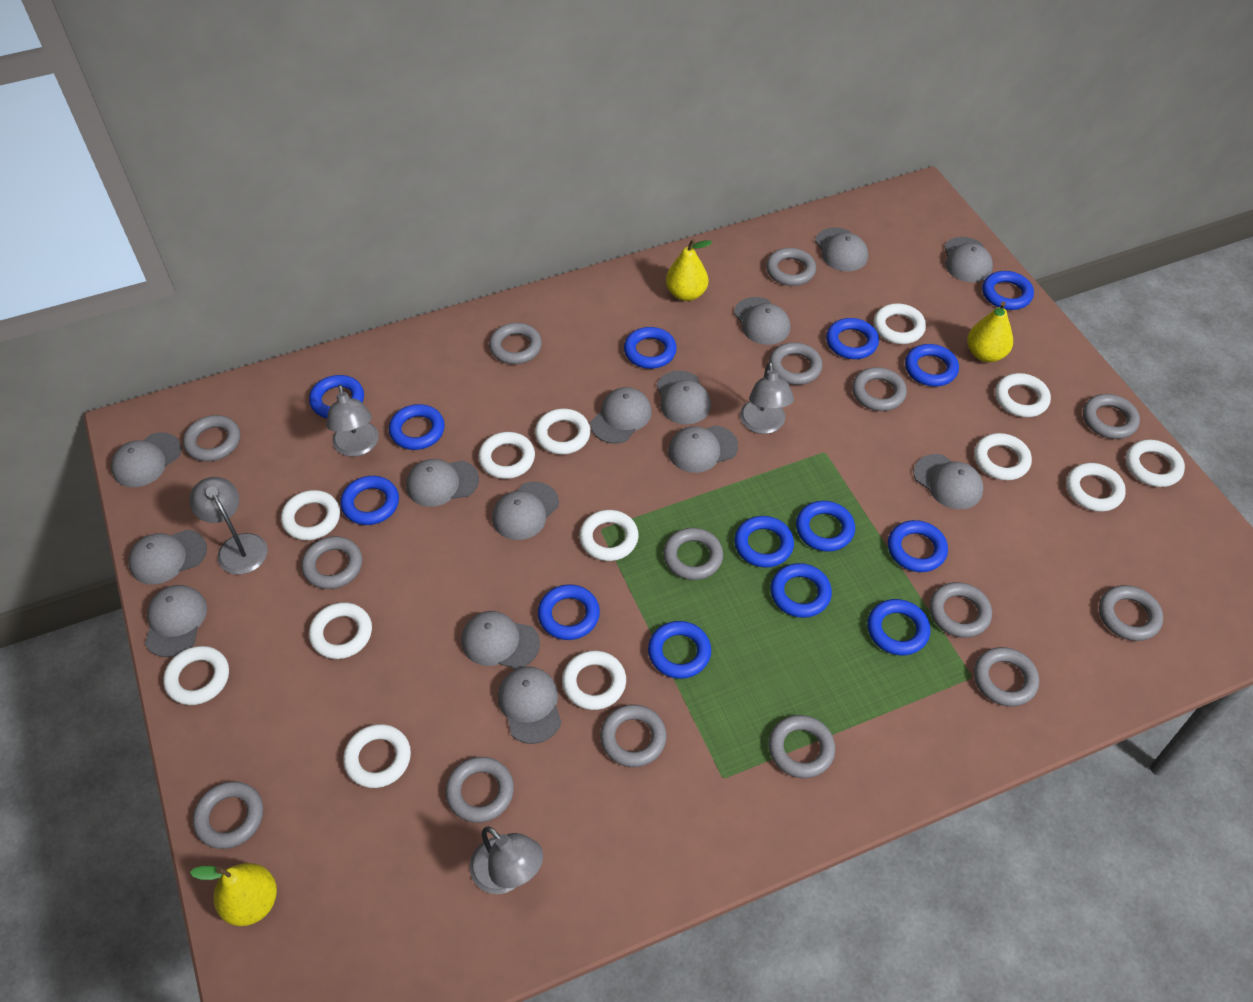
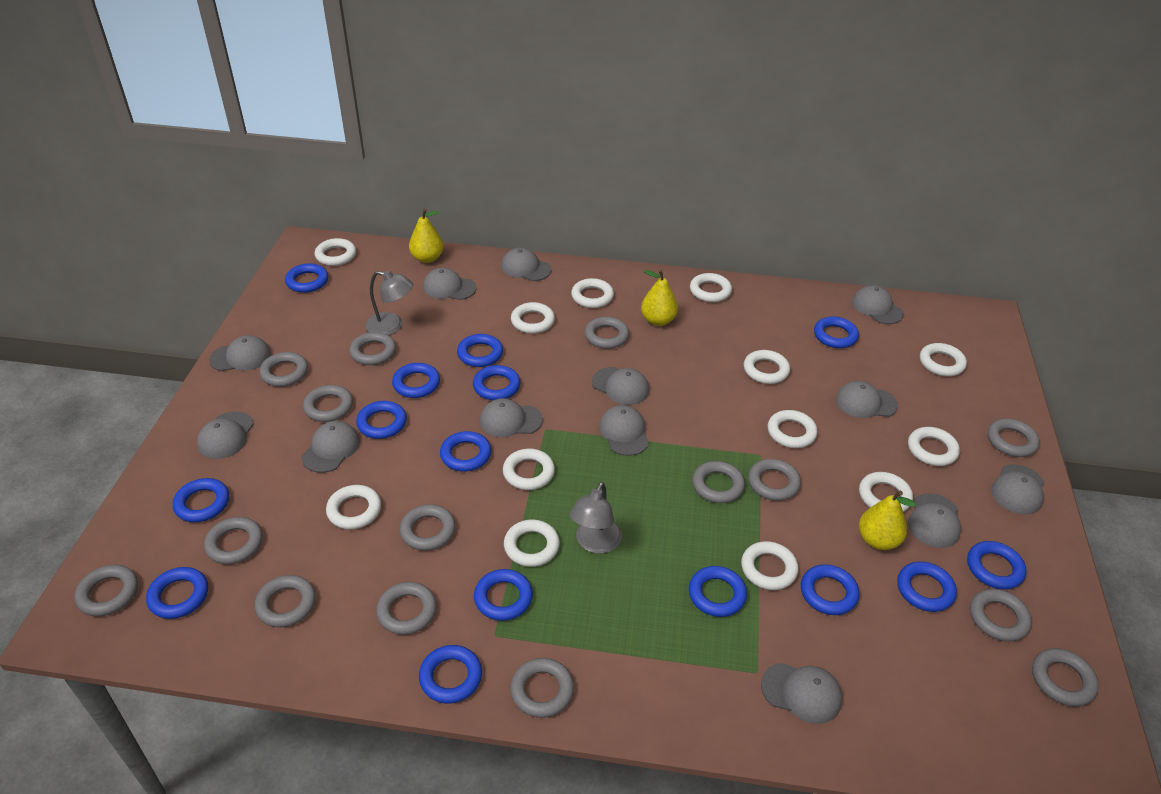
blue ring: [309,375,364,418] [340,476,399,525] [389,404,445,450] [538,584,600,640] [624,327,677,369] [648,621,711,679] [734,516,794,568] [770,563,832,618] [796,501,855,552] [826,318,879,359] [867,599,931,655] [888,520,948,572] [905,344,959,386] [982,271,1034,310] = 14 -> [146,567,208,619] [173,478,229,522] [285,263,328,293] [356,401,407,439] [392,363,440,398] [419,645,482,704] [440,431,491,472] [457,334,503,367] [473,365,520,400] [474,569,533,621] [689,566,747,617] [801,564,860,615] [814,316,859,348] [897,562,957,612] [967,541,1026,589] = 15
grey cap: [111,433,181,487] [128,530,207,584] [145,585,207,657] [406,459,479,507] [461,611,540,669] [492,482,559,540] [498,666,561,744] [591,387,652,444] [657,371,711,424] [668,425,738,473] [734,297,790,345] [815,227,868,271] [914,454,983,510] [944,237,993,282] = 14 -> [197,411,254,459] [209,335,271,371] [302,421,360,473] [423,268,477,300] [480,398,543,437] [501,248,552,281] [592,367,649,405] [599,405,649,456] [761,663,842,724] [836,381,898,418] [852,285,904,324] [908,493,961,548] [991,464,1044,514] = 13
grey lamp: [189,477,268,575] [326,385,379,457] [470,826,543,894] [740,362,794,434] = 4 -> [365,270,413,335] [569,482,622,554] = 2

